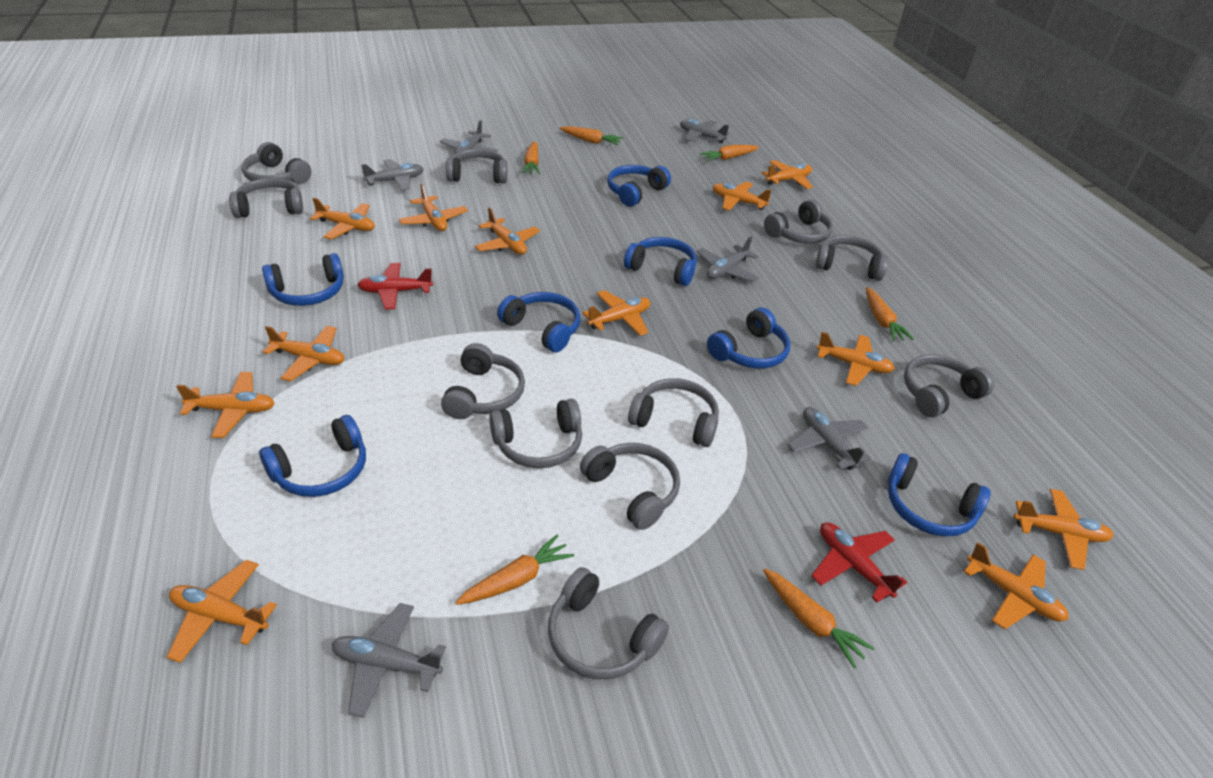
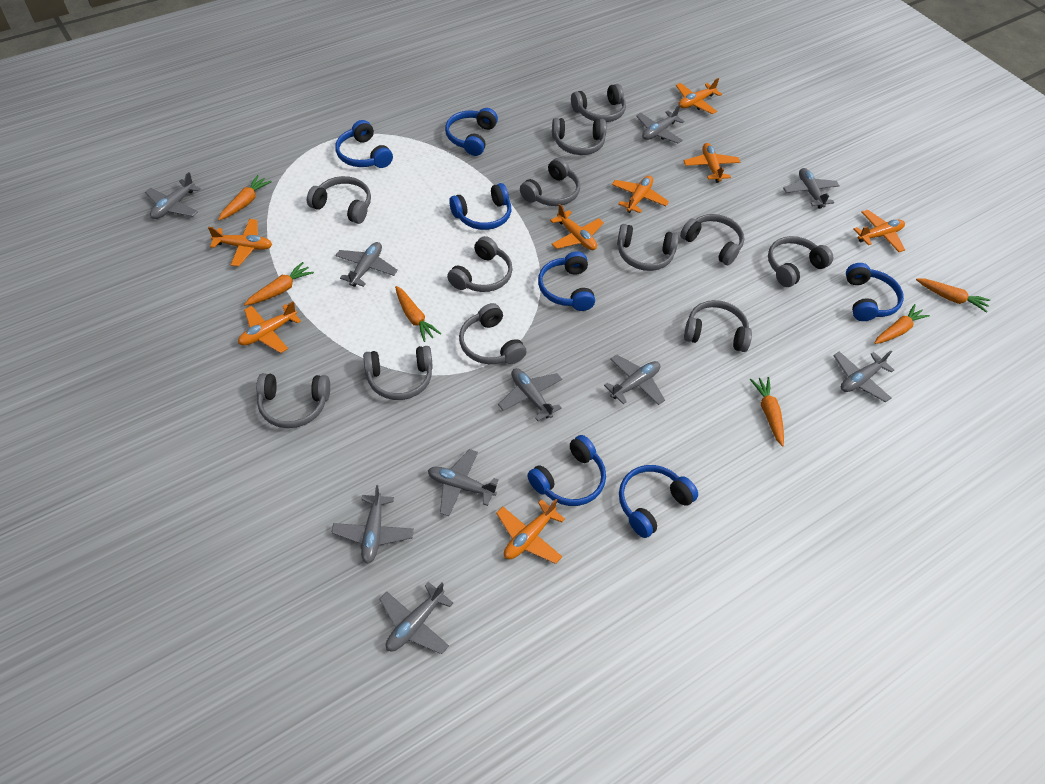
grey headphones: [229,178,303,218] [241,142,311,184] [441,343,525,419] [446,149,507,183] [489,399,582,468] [548,567,669,679] [580,443,680,530] [628,378,719,447] [764,200,833,244] [816,235,888,281] [904,354,995,417] = 11 -> [256,373,330,428] [307,176,371,224] [363,346,433,400] [447,236,513,292] [459,303,527,364] [520,158,580,206] [552,118,606,155] [571,84,626,122] [617,224,679,271] [680,214,744,265] [684,300,752,352] [768,236,833,287] = 12
grey plane: [332,603,446,718] [361,159,424,190] [440,120,498,154] [680,119,730,144] [697,237,759,282] [788,407,871,470] = 6 -> [145,172,201,219] [332,485,414,564] [336,242,398,287] [379,582,453,654] [428,449,499,516] [498,368,562,421] [604,355,665,405] [636,105,684,144] [783,168,840,209] [833,351,894,402] = 10
orange plane: [167,560,277,663] [176,372,275,438] [263,326,344,381] [310,198,375,239] [399,184,468,231] [475,207,540,255] [583,290,650,336] [713,182,771,211] [761,160,813,189] [817,332,895,386] [964,542,1069,629] [1014,489,1114,570] = 12 -> [208,219,272,267] [238,301,301,353] [496,499,565,564] [550,204,604,250] [612,176,669,213] [676,78,722,114] [684,143,740,183] [854,210,905,252] = 8
red plane: [357,263,433,309] [811,522,907,602] = 2 -> none = 0

